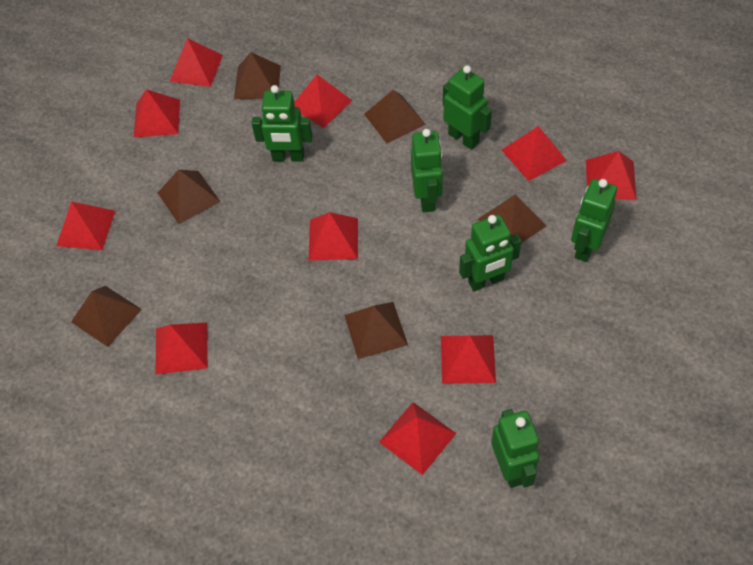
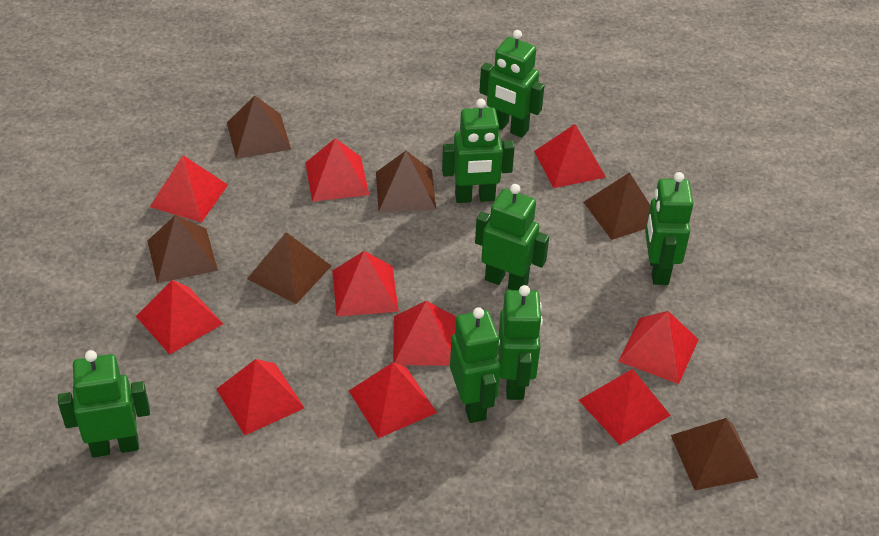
green robot: [252,85,313,161] [411,129,443,212] [443,65,492,150] [459,215,521,291] [491,409,539,488] [571,179,617,262] = 6 -> [58,350,150,457] [442,99,515,203] [450,307,501,423] [475,184,549,290] [479,30,545,138] [498,285,543,400] [645,172,693,285] = 7

